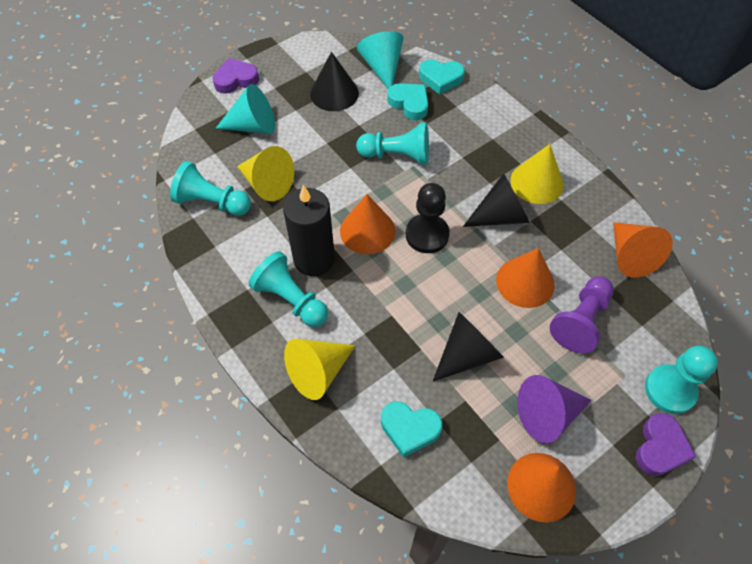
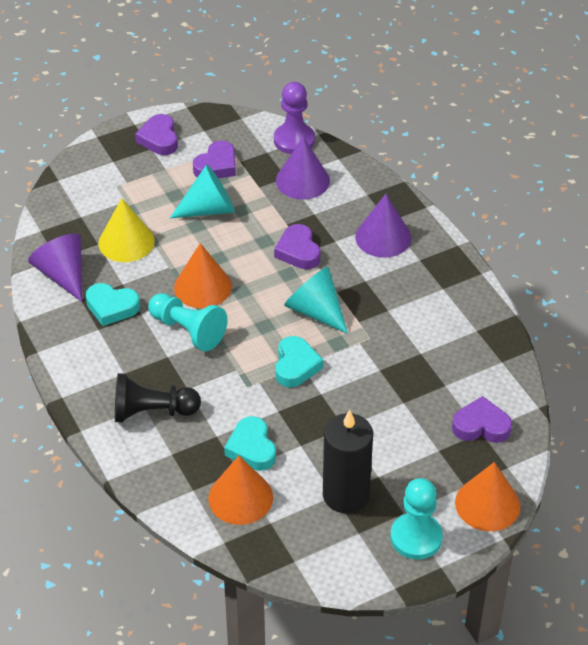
black cone: [310,52,359,111] [433,312,504,381] [463,173,530,227] = 3 -> none = 0
orange cone: [340,195,395,254] [496,248,555,308] [507,453,576,522] [613,222,673,278] = 4 -> [174,243,232,308] [208,456,273,525] [455,462,521,531] = 3
purple cone: [517,375,592,443] = 1 -> [28,234,82,302] [276,137,330,200] [355,194,411,258] = 3
purple heart: [213,58,259,94] [636,413,696,476] = 2 -> [135,114,178,155] [193,141,236,178] [274,224,321,269] [452,396,512,443] = 4
turquoise pawn: [170,161,251,216] [249,251,328,327] [356,122,429,165] [645,346,718,414] = 4 -> [148,293,227,351] [390,478,443,560] = 2
yellow cone: [237,146,294,201] [284,339,356,400] [510,144,564,204] = 3 -> [98,198,155,262] = 1

